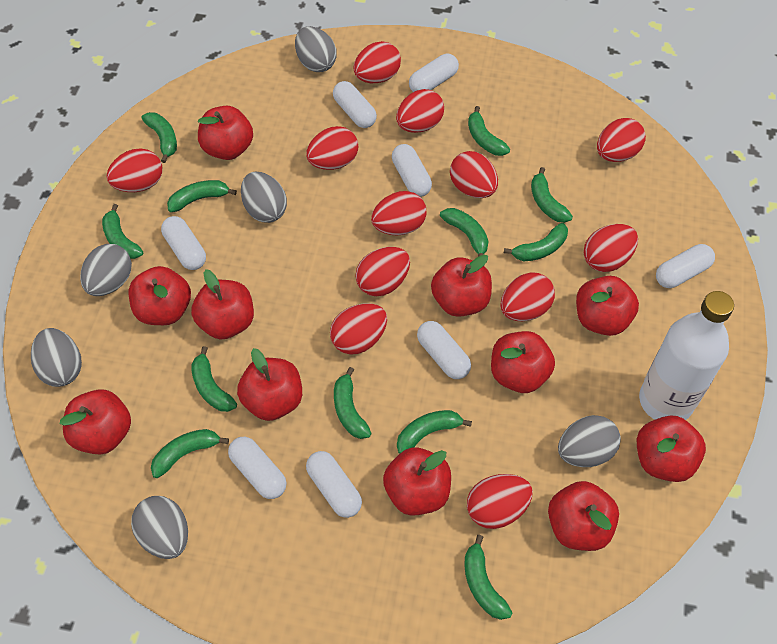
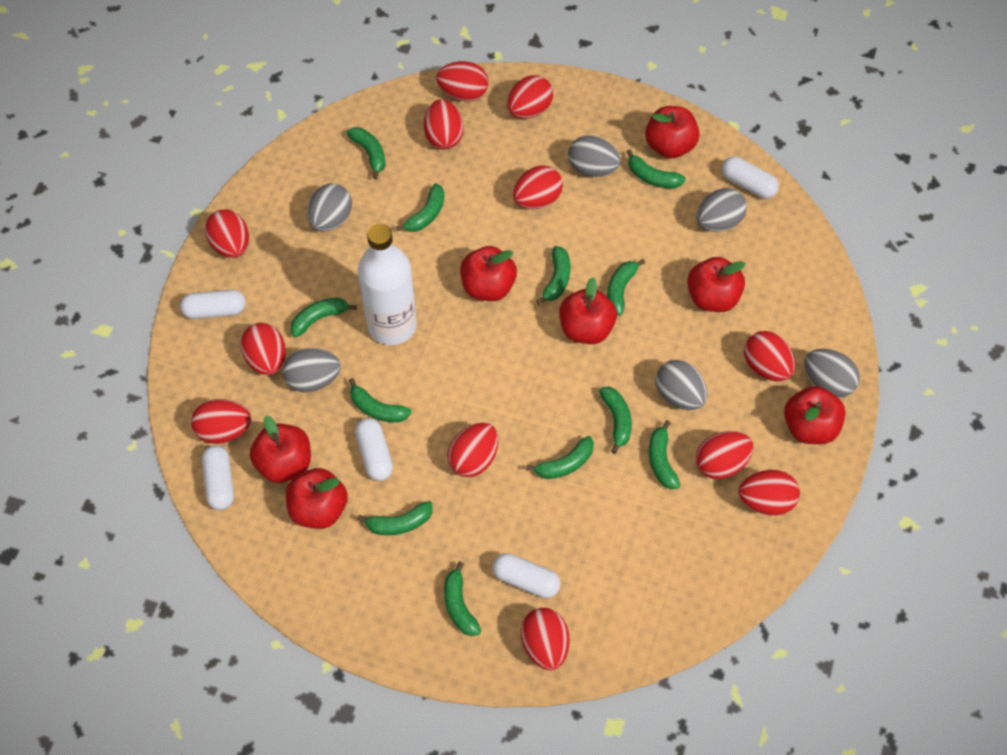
red apple: [60,389,131,455] [129,266,191,325] [191,269,254,340] [198,106,253,160] [237,348,302,421] [383,448,451,516] [431,255,492,317] [491,331,555,393] [548,481,619,551] [576,276,639,336] [637,415,706,482] = 11 -> [250,416,311,483] [286,468,348,529] [460,246,517,301] [559,277,617,344] [645,106,700,159] [687,257,746,312] [784,386,845,444] = 7
white capsule: [161,216,206,270] [228,437,287,499] [306,451,362,518] [333,81,377,128] [392,144,432,197] [409,54,459,92] [417,321,471,379] [656,244,715,288] = 8 -> [180,290,246,319] [202,445,234,510] [355,418,393,481] [492,553,560,598] [722,157,779,198] = 5

